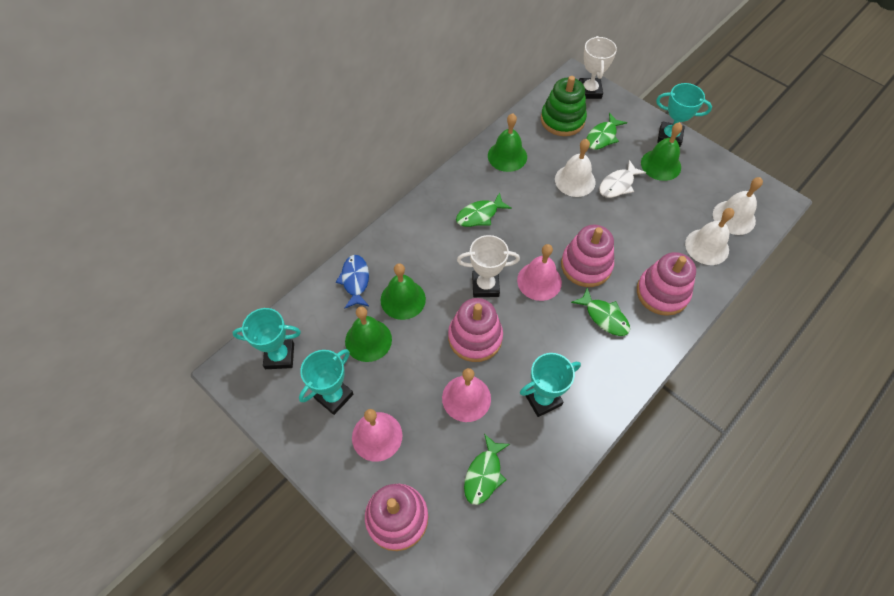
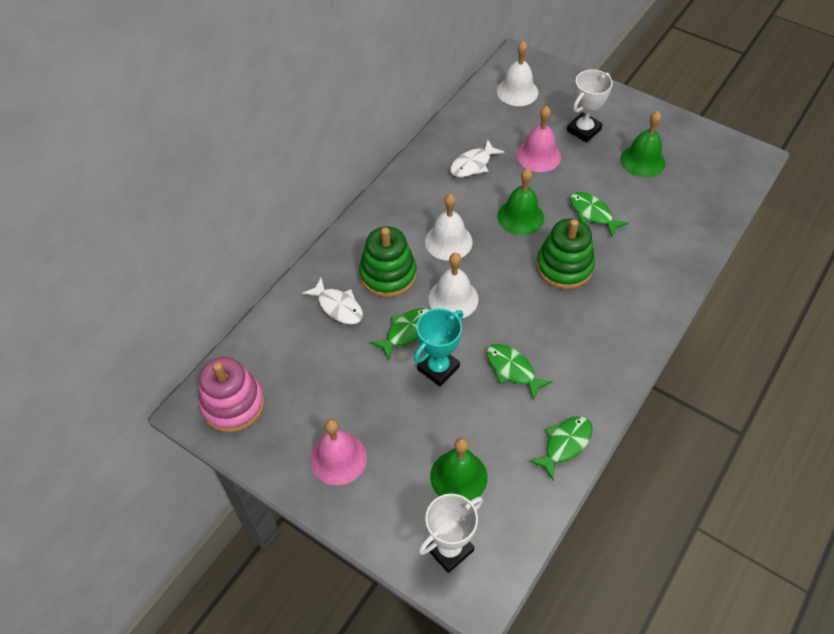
blue fish: [336,255,369,309] = 1 -> none = 0
green bell: [345,307,392,362] [381,263,426,320] [488,113,527,172] [641,122,682,181] = 4 -> [430,438,487,501] [497,168,544,235] [620,111,665,178] = 3
green stacking toy: [541,76,587,136] = 1 -> [359,226,417,297] [536,218,595,289] = 2
pink bell: [352,409,402,462] [442,368,491,422] [517,244,562,301] = 3 -> [310,419,367,485] [517,106,561,172] = 2
pink stacking toy: [365,484,428,551] [448,298,503,362] [561,225,614,287] [637,252,696,316] = 4 -> [199,357,265,433] = 1
turquoise trophy: [232,308,301,369] [299,349,353,415] [520,353,581,417] [656,83,712,147] = 4 -> [414,308,463,387] = 1
white fish: [599,160,647,198] = 1 -> [302,278,363,324] [450,140,505,177] = 2

